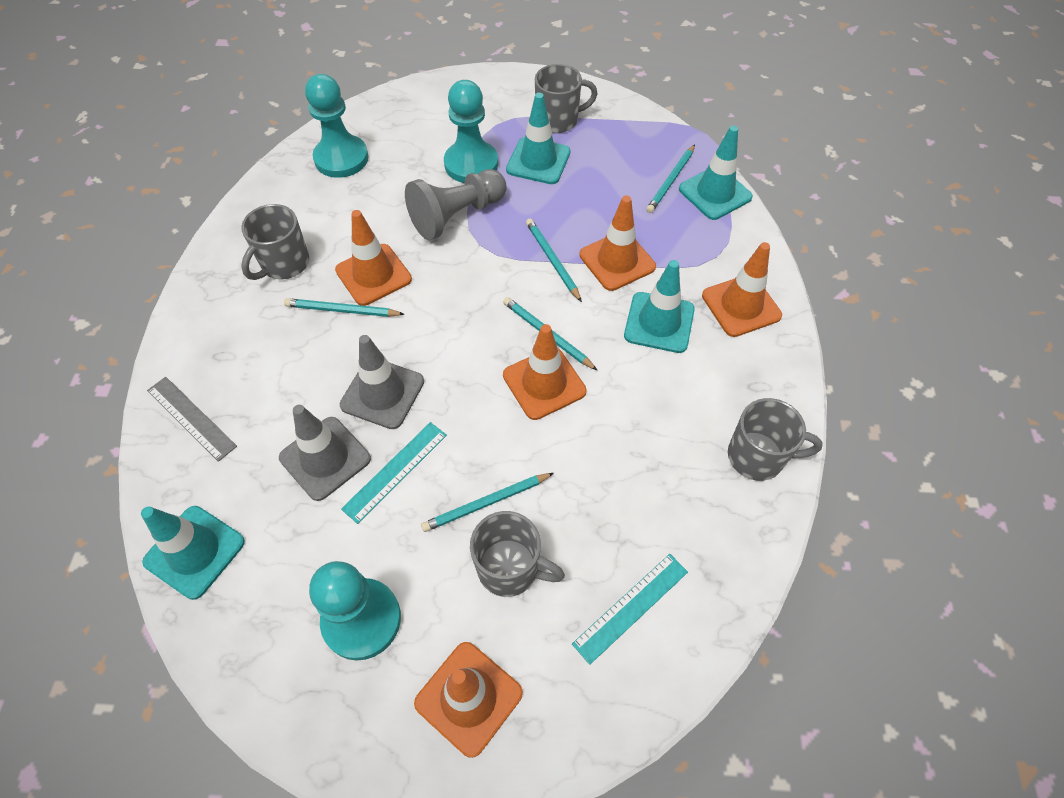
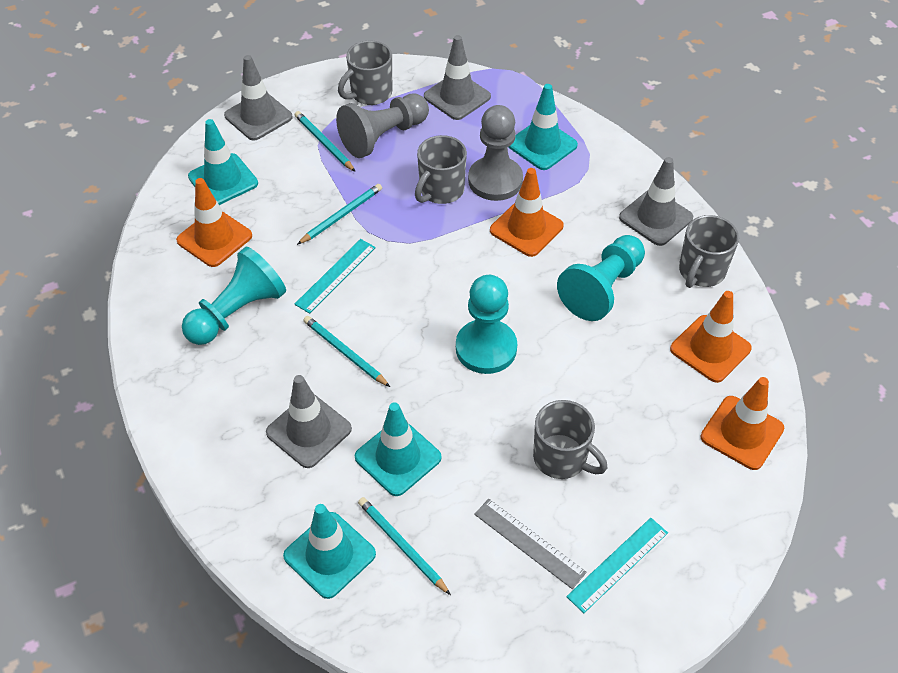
grey pawn: [405,169,507,240] = 1 -> [336,94,429,158] [468,105,523,201] = 2
grey traffic cone: [279,405,371,501] [340,335,424,429] = 2 -> [224,55,293,141] [266,375,352,468] [424,35,491,120] [619,157,693,246] = 4
orange traffic cone: [335,210,412,306] [414,642,523,758] [503,324,587,420] [579,195,656,291] [702,242,782,337] = 5 -> [176,178,252,267] [490,168,564,257] [670,291,752,383] [701,377,784,470] = 4
turquoise pencil: [284,298,404,317] [421,473,554,532] [503,297,597,370] [526,219,582,302] [646,144,695,213] = 5 -> [295,111,355,172] [297,184,382,245] [303,316,390,387] [358,497,451,595] = 4

